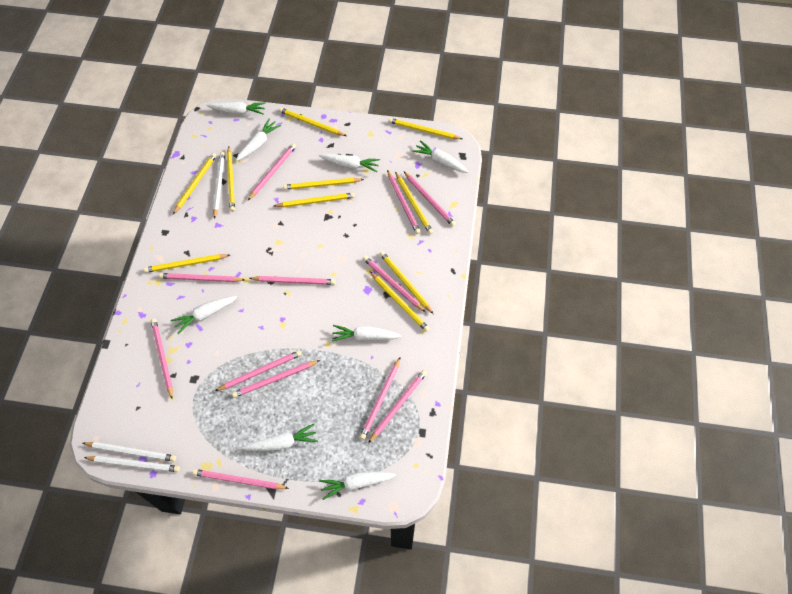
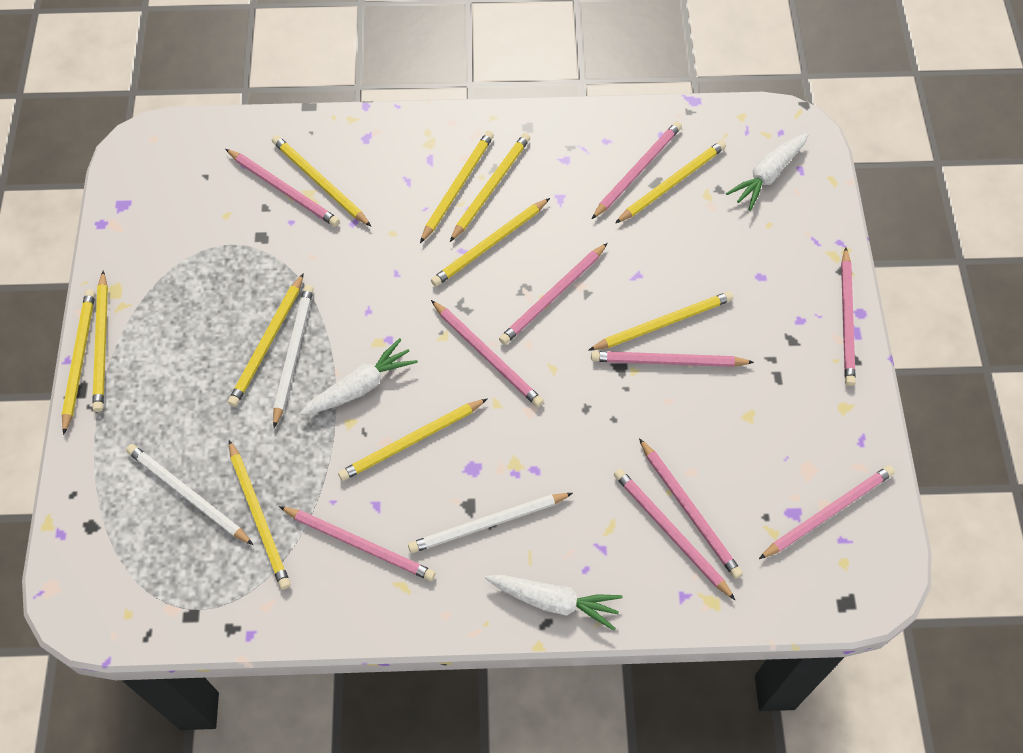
pink pencil: [151,319,173,399] [159,273,245,282] [192,469,289,490] [215,350,302,391] [232,360,320,398] [248,144,296,200] [249,276,336,285] [360,358,400,440] [363,256,425,312] [368,370,427,443] [387,170,420,234] [404,172,456,227] = 12 -> [226,149,340,227] [279,506,436,581] [431,300,544,407] [499,243,608,345] [591,351,754,367] [592,121,682,219] [614,469,735,600] [639,438,743,579] [759,465,895,559] [841,247,856,386] = 10
white carrot: [171,296,237,334] [207,102,266,115] [236,118,281,161] [243,424,318,451] [319,154,380,172] [319,472,396,500] [332,325,402,342] [412,140,468,173] = 8 -> [301,338,418,415] [485,575,623,630] [726,133,808,211] = 3
yellow pencil: [144,254,230,273] [173,153,217,214] [227,146,235,212] [274,193,355,207] [279,107,346,136] [283,178,364,190] [370,272,430,332] [380,251,433,314] [388,118,462,139] [395,172,433,234] = 10 -> [62,289,95,435] [92,271,108,412] [228,273,304,407] [229,440,291,590] [272,135,371,227] [338,399,487,481] [420,131,494,243] [431,198,550,286] [450,133,530,242] [589,291,733,350] [615,140,726,223] = 11

